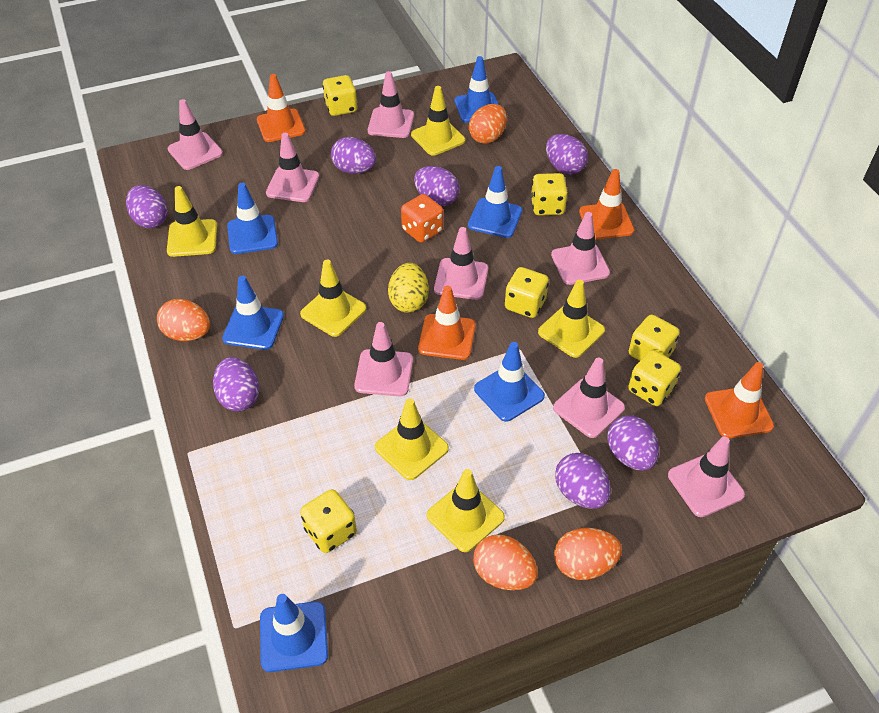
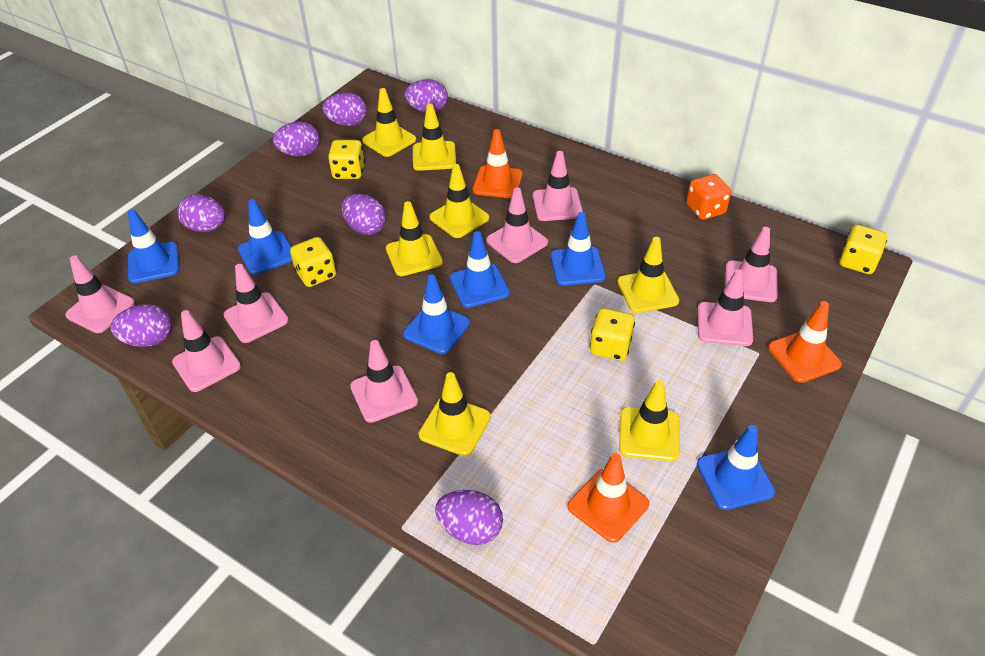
orange egg: [157,299,210,341] [469,104,507,144] [473,535,538,590] [554,528,622,580] = 4 -> none = 0
orange traffic cone: [257,74,306,142] [418,286,476,360] [579,169,634,240] [705,362,774,438] = 4 -> [473,129,522,198] [568,453,649,543] [768,301,842,383] = 3
yellow dice: [300,489,357,553] [323,75,357,116] [505,267,549,318] [531,173,568,215] [628,350,681,406] [629,315,680,361] = 6 -> [290,237,336,287] [328,140,365,179] [590,308,635,361] [839,225,887,274] = 4
yellow egg: [388,263,429,313] = 1 -> none = 0
yellow traffic cone: [167,186,217,257] [300,260,366,337] [375,399,449,480] [411,86,465,156] [427,469,505,552] [538,280,605,358] = 6 -> [362,88,416,157] [386,201,443,276] [413,104,456,171] [419,372,491,456] [429,164,489,238] [617,237,679,313] [619,380,680,461] = 7

